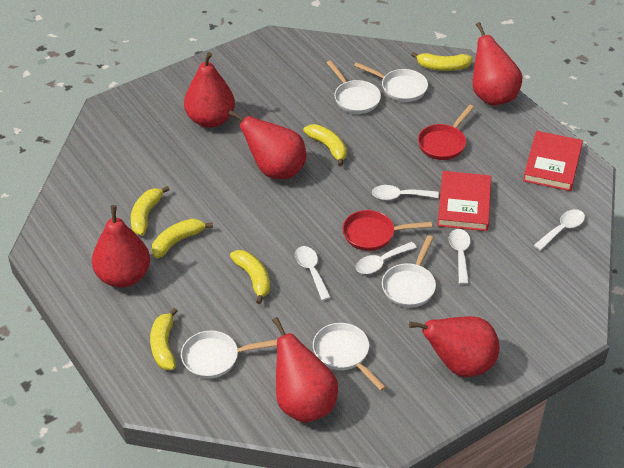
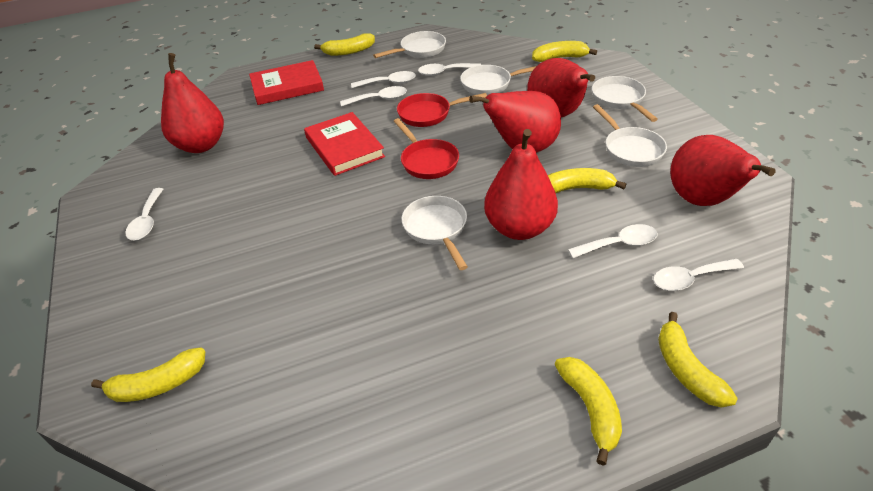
red pear: [92,205,150,288] [184,52,235,128] [228,110,306,179] [272,317,338,423] [409,316,500,377] [473,22,522,106] = 6 -> [161,53,224,153] [469,91,561,153] [484,129,558,240] [527,58,595,118] [670,135,776,206] = 5
white spoon: [295,246,331,301] [356,242,417,274] [372,185,439,200] [449,229,470,284] [534,209,585,251] = 5 -> [125,188,163,240] [340,86,407,107] [351,71,416,88] [418,63,481,76] [568,224,658,258] [653,259,744,291] = 6

